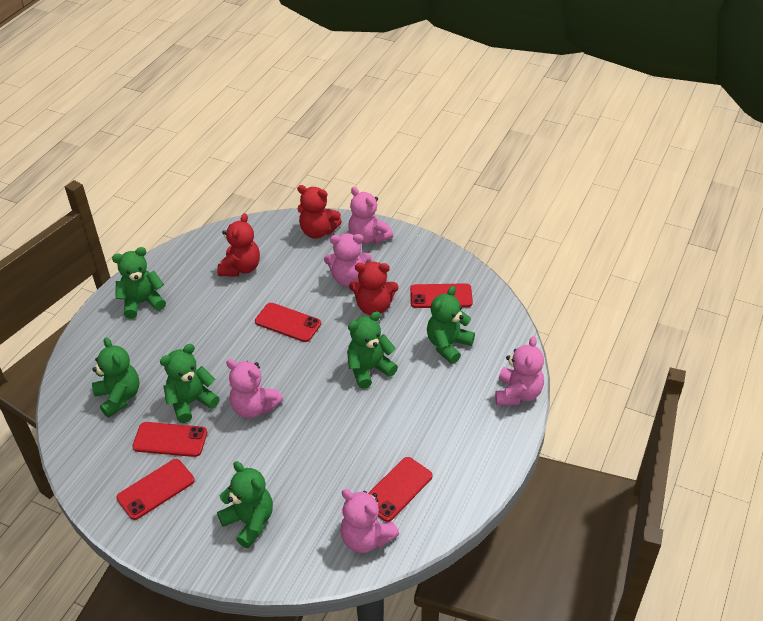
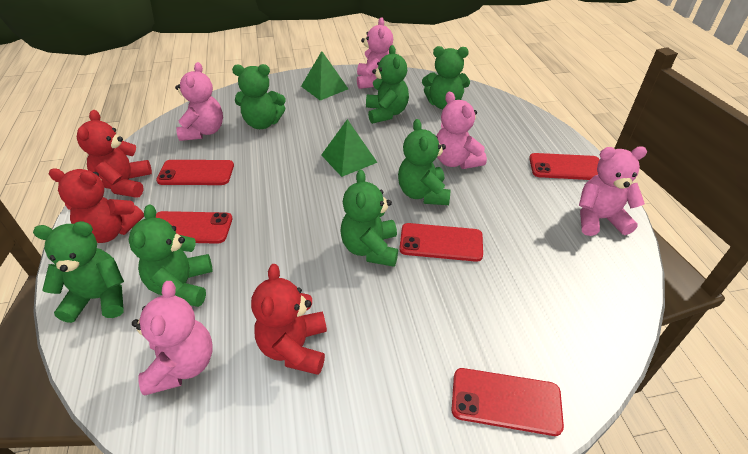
green pyramid: none = 0 -> [301,51,348,100] [321,119,378,177] = 2
green teddy bear: [92,337,139,418] [112,247,166,319] [160,344,220,423] [217,461,273,548] [347,311,398,389] [427,286,475,364] = 6 -> [33,221,124,323] [129,205,213,307] [232,64,286,129] [340,169,398,267] [366,45,409,124] [398,119,450,205] [422,46,470,109] = 7

